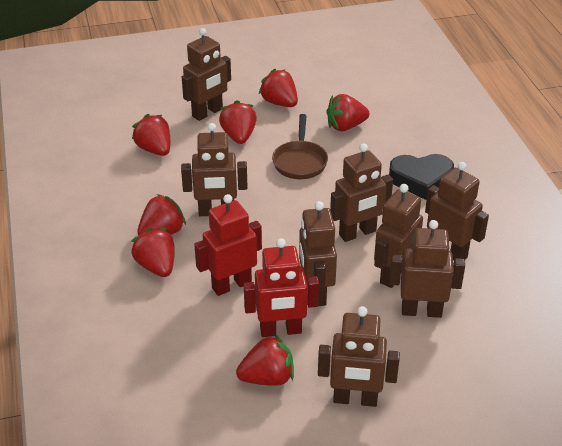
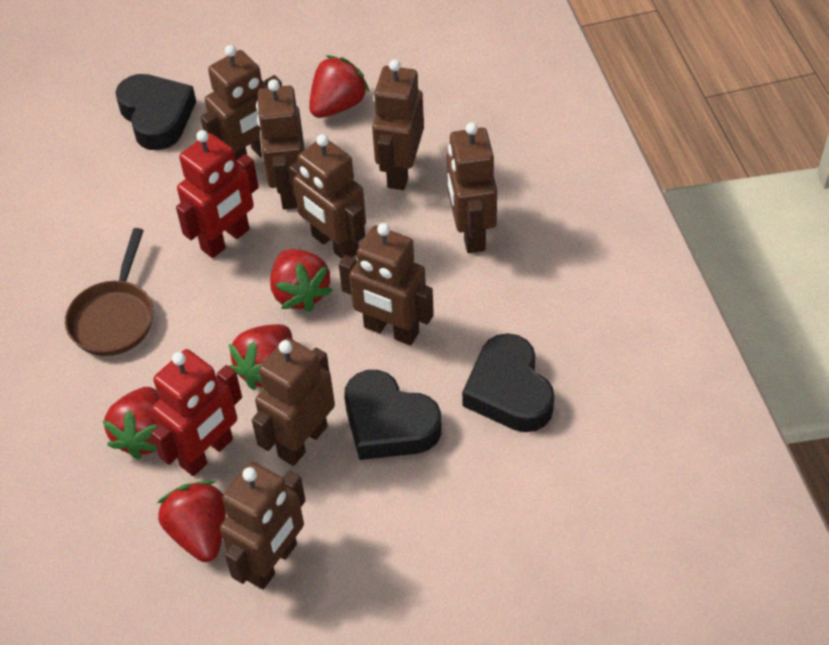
black heart: [389,154,454,200] = 1 -> [115,74,196,150] [344,370,441,460] [462,333,555,432] = 3
red strawberry: [131,228,175,277] [132,114,170,156] [137,194,186,236] [219,100,257,144] [236,334,294,386] [259,69,298,107] [326,94,369,131] = 7 -> [103,387,160,460] [156,481,226,562] [229,324,293,390] [270,249,333,312] [309,55,370,118] = 5

